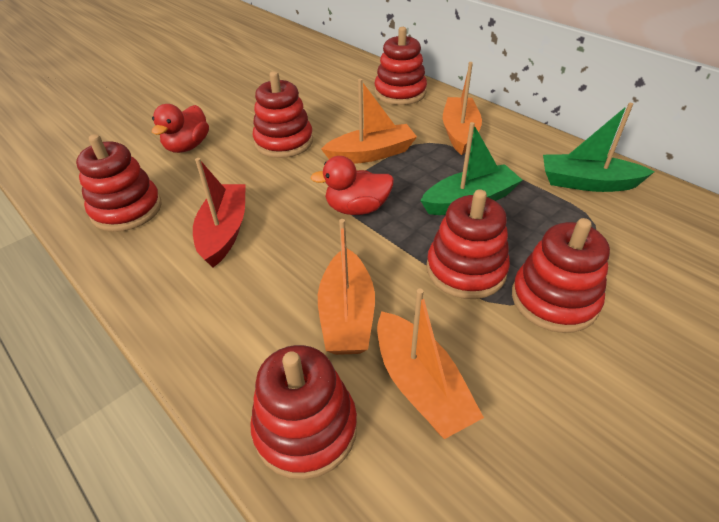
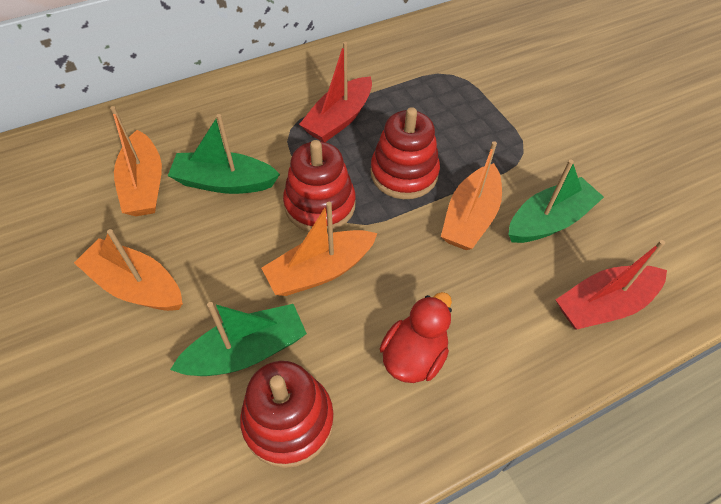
green boat: [421,122,522,215] [543,103,654,192] = 2 -> [168,114,280,194] [170,302,307,376] [508,159,604,243] = 3
red boat: [193,158,246,267] = 1 -> [299,42,372,142] [556,240,667,330] = 2
red duck: [152,104,209,153] [310,156,394,215] = 2 -> [380,292,452,383] = 1
red stacking toy: [76,134,162,232] [250,345,357,480] [253,71,313,158] [374,27,427,105] [427,189,510,299] [512,218,610,333] = 6 -> [240,361,334,468] [283,140,356,232] [370,107,440,199] = 3

